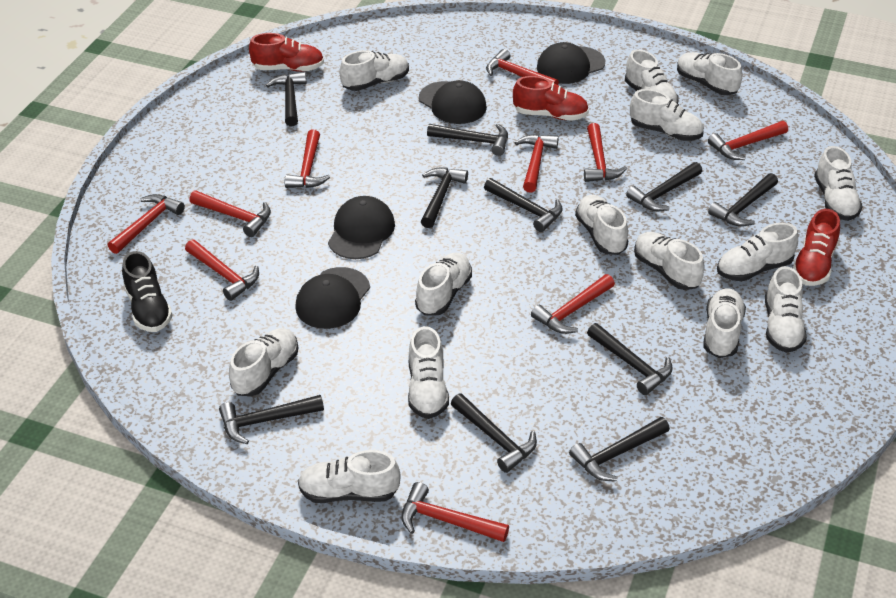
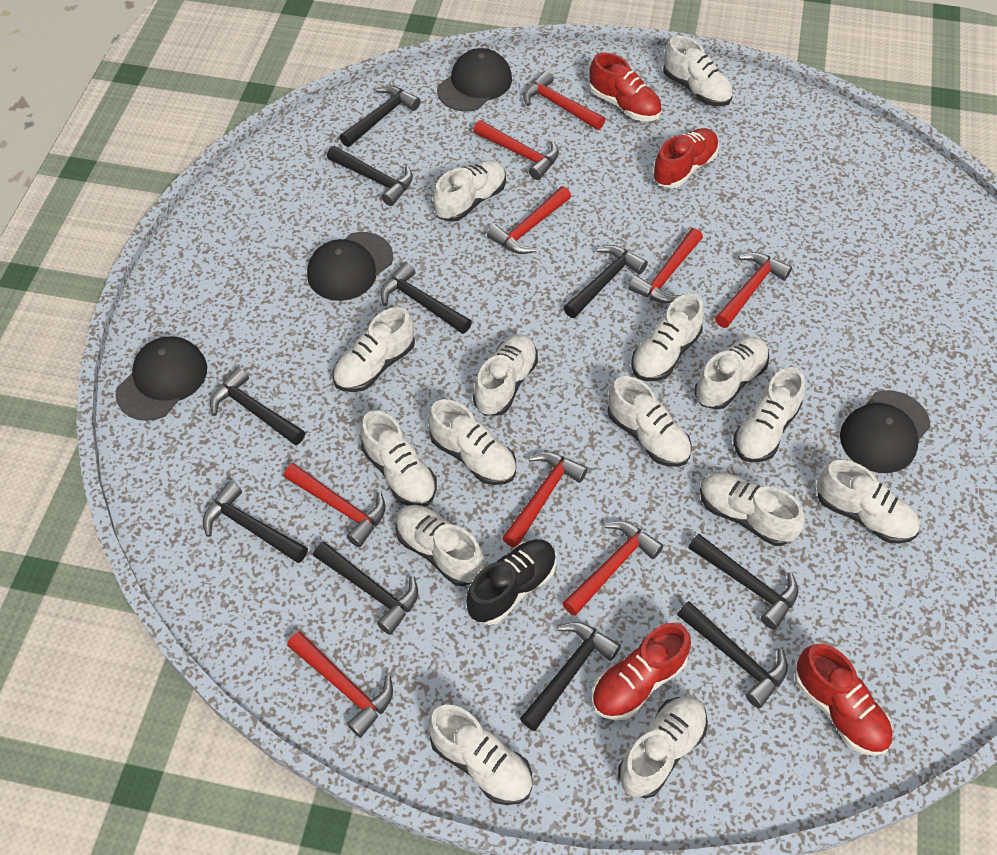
red hammer: [108,194,185,254] [185,239,259,301] [189,191,271,237] [285,130,330,188] [401,482,509,542] [486,49,559,85] [514,134,559,193] [531,274,615,334] [584,123,627,182] [708,121,788,160] = 10 -> [284,463,386,547] [287,631,393,737] [473,120,559,180] [487,186,571,254] [502,452,588,548] [523,71,605,130] [562,521,664,616] [628,228,703,303] [715,252,792,328] = 9
red shoe: [249,33,324,72] [513,76,589,121] [793,209,840,286] = 3 -> [590,53,662,121] [591,623,691,720] [652,128,719,188] [795,644,893,756] = 4
white shoe: [229,328,298,396] [298,450,401,503] [339,50,409,91] [408,326,449,419] [415,252,472,316] [575,195,628,255] [625,49,678,104] [630,89,704,141] [634,232,705,290] [677,52,742,95] [703,288,746,358] [717,223,798,281] [765,266,807,353] [814,146,863,221] = 14 -> [333,307,415,392] [361,411,437,507] [395,505,485,586] [428,399,516,485] [428,705,532,805] [433,160,506,222] [473,334,538,416] [607,376,692,467] [618,696,708,798] [631,294,704,381] [663,36,733,106] [694,337,769,410] [700,473,805,546] [734,367,805,463] [816,460,920,544] = 15

